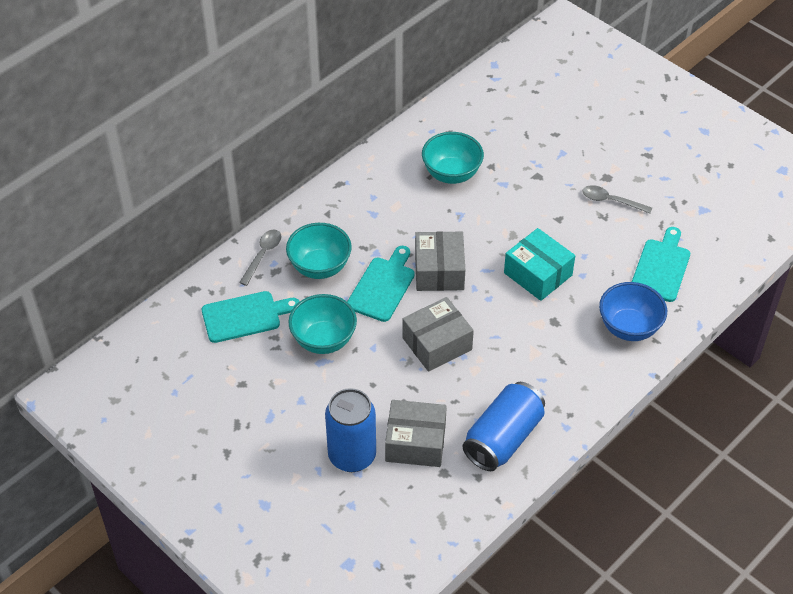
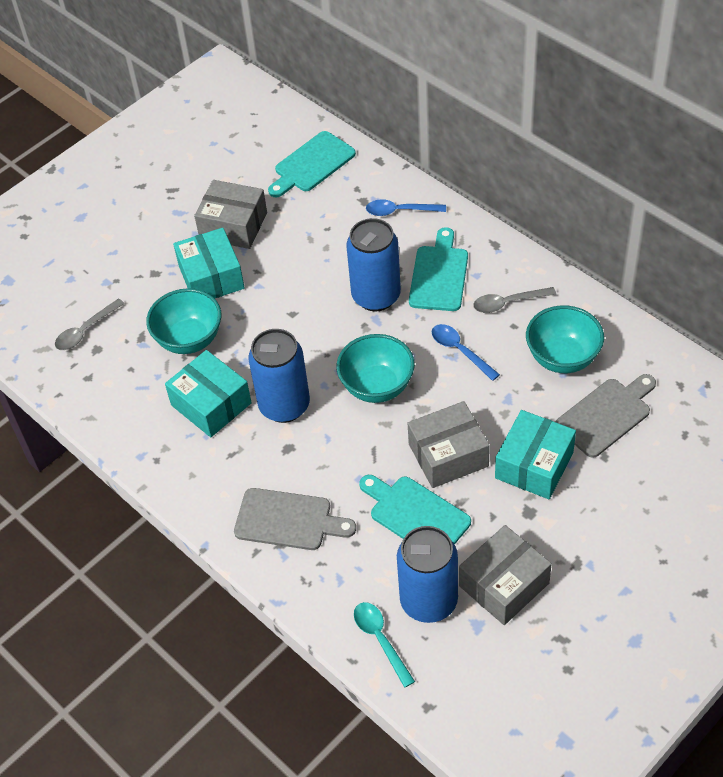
blue bowl: [599,282,667,341] = 1 -> none = 0
blue can: [325,388,376,472] [463,382,545,471] = 2 -> [248,329,310,423] [346,218,401,311] [397,526,458,623] = 3
blue spoon: none = 0 -> [366,199,446,216] [432,324,500,381] = 2
grey cutting board: none = 0 -> [234,488,356,550] [556,374,656,458] = 2
turquoise box: [504,228,575,301] = 1 -> [165,350,252,437] [173,228,245,298] [495,410,576,499] = 3
turquoise spoon: none = 0 -> [354,602,415,688] = 1

